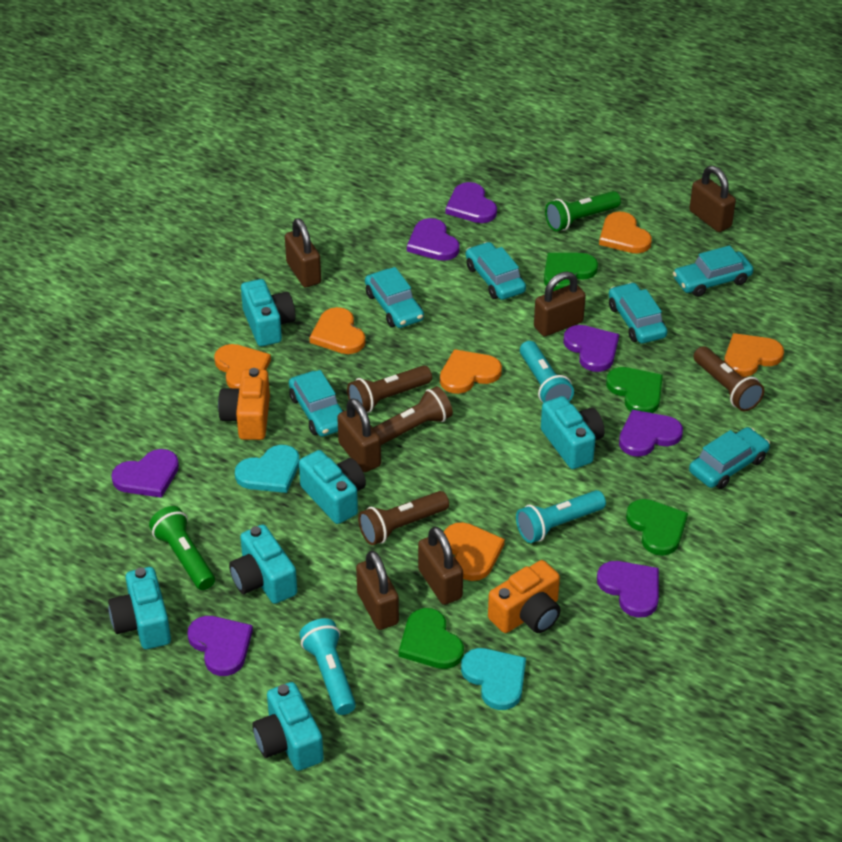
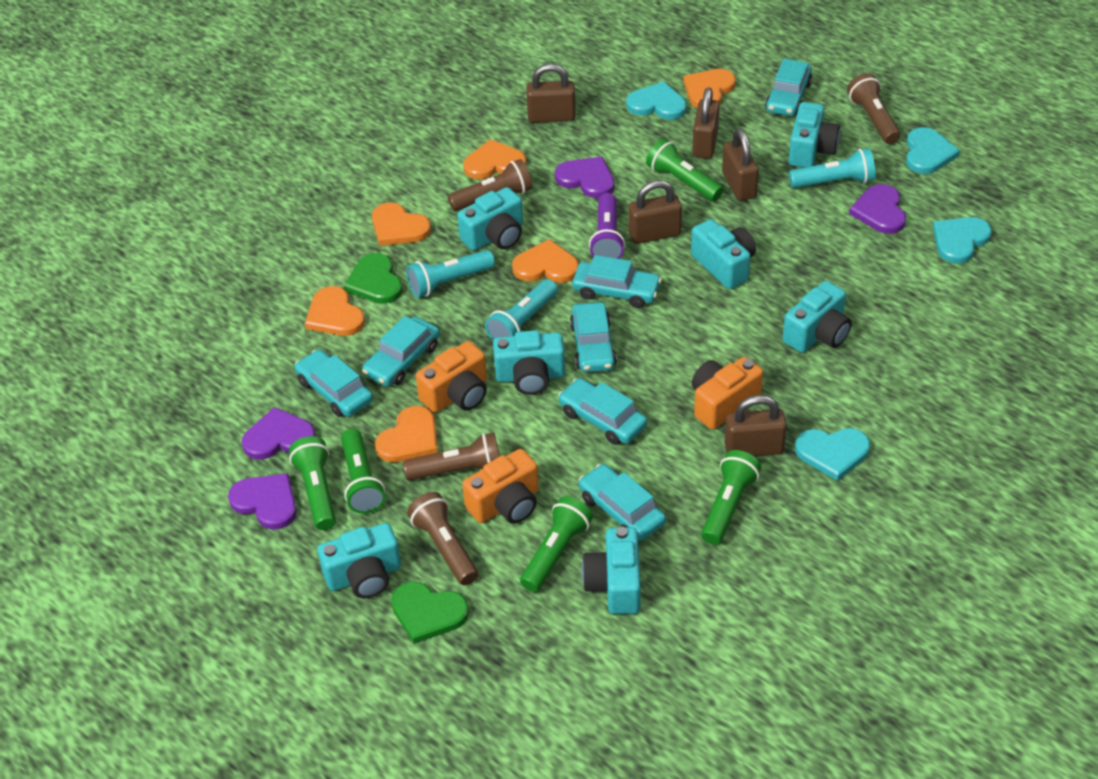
brown padlock: [285,218,321,287] [337,398,381,472] [356,551,399,630] [418,527,463,605] [534,272,586,336] [689,166,736,232] = 6 -> [526,64,576,123] [628,180,682,244] [692,87,720,159] [722,128,759,201] [725,395,787,457] = 5
green flashlight: [149,506,215,590] [545,191,621,231] = 2 -> [289,436,336,530] [341,429,385,514] [520,496,593,592] [646,139,723,201] [701,450,761,545] = 5
green heart: [399,608,464,669] [544,253,598,291] [606,367,663,413] [626,499,688,556] = 4 -> [344,253,403,304] [391,582,469,644] = 2
orange camera: [218,368,270,440] [488,560,561,633] = 2 -> [416,341,487,413] [462,449,539,524] [692,357,763,430] = 3
purple flashlight: none = 0 -> [589,193,625,259] = 1
purple heart: [111,449,179,498] [187,616,253,676] [407,218,460,261] [445,182,497,223] [563,325,619,372] [597,561,659,618] [619,410,683,457] = 7 -> [228,473,297,529] [242,407,316,460] [555,157,614,198] [849,184,906,234] = 4
turquoise camera: [108,567,171,649] [229,525,297,604] [241,279,296,346] [252,682,324,771] [299,450,366,524] [541,396,605,469] = 6 -> [317,523,401,598] [457,187,523,251] [493,330,565,395] [582,527,641,614] [691,219,756,289] [783,281,852,353] [789,102,840,168] = 7
turquoise car: [289,370,344,437] [365,267,424,328] [466,242,526,300] [609,282,667,343] [673,245,753,297] [689,427,770,489] = 6 -> [295,349,373,417] [362,316,440,386] [558,378,647,445] [570,302,617,372] [572,255,662,308] [579,464,666,541] [765,59,812,116] = 7
turquoise heart: [235,445,300,493] [461,648,526,710] = 2 -> [626,81,687,120] [795,428,870,481] [906,127,960,174] [933,217,992,264] = 4

